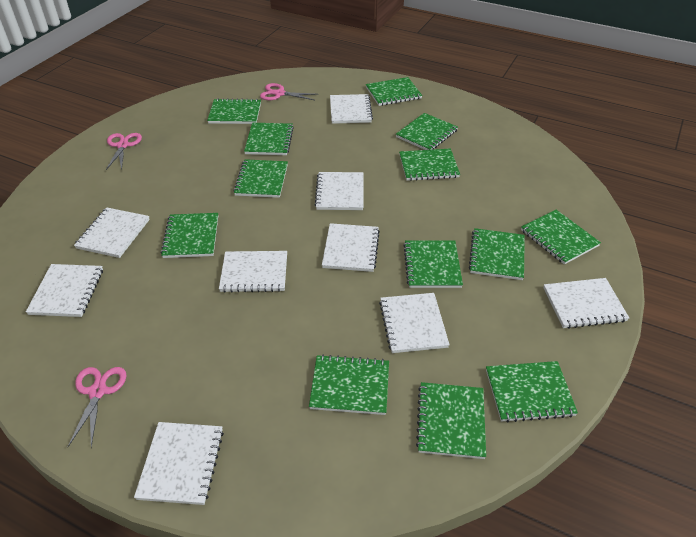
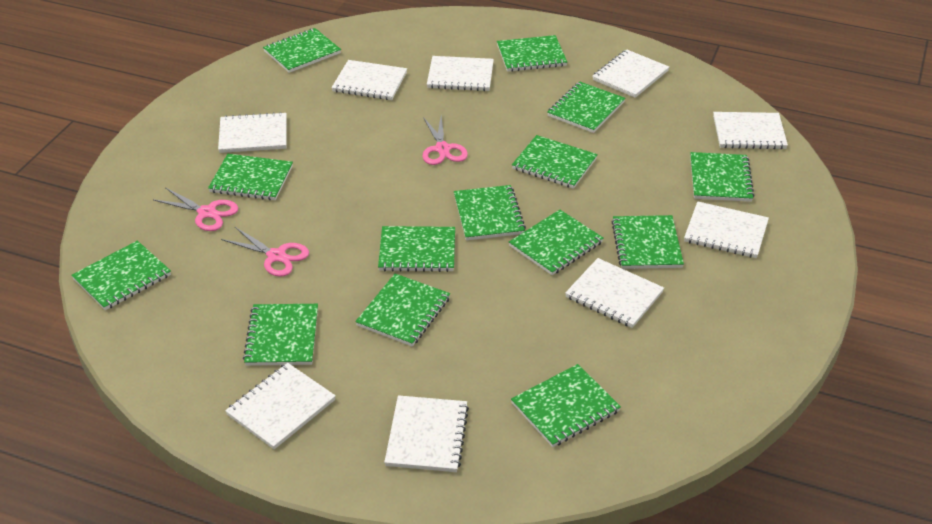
green notebook: [161,213,218,258] [207,98,261,124] [233,159,288,198] [244,123,294,155] [309,354,389,415] [366,77,422,106] [396,113,458,150] [399,148,460,181] [403,240,463,288] [416,382,486,459] [469,228,525,280] [486,361,578,422] [521,210,601,265] = 13 -> [71,241,171,310] [208,154,293,200] [243,304,318,366] [263,28,341,73] [355,274,450,346] [378,226,455,272] [454,185,526,240] [497,35,567,72] [509,210,604,275] [511,364,621,447] [512,135,598,189] [547,82,625,133] [612,215,684,269] [690,152,755,202] = 14

